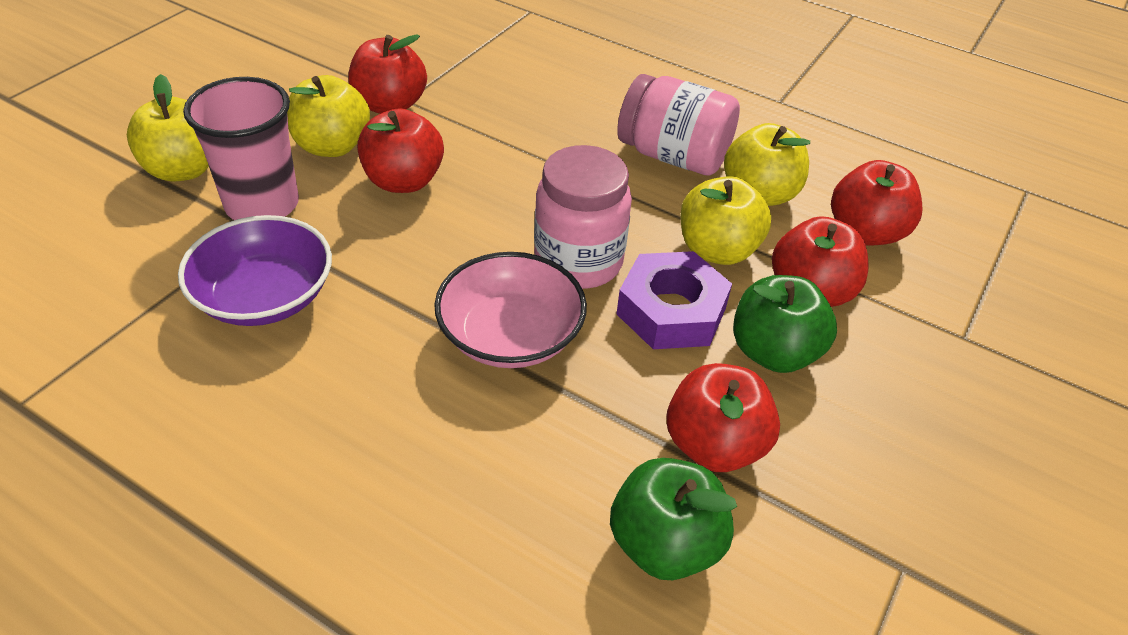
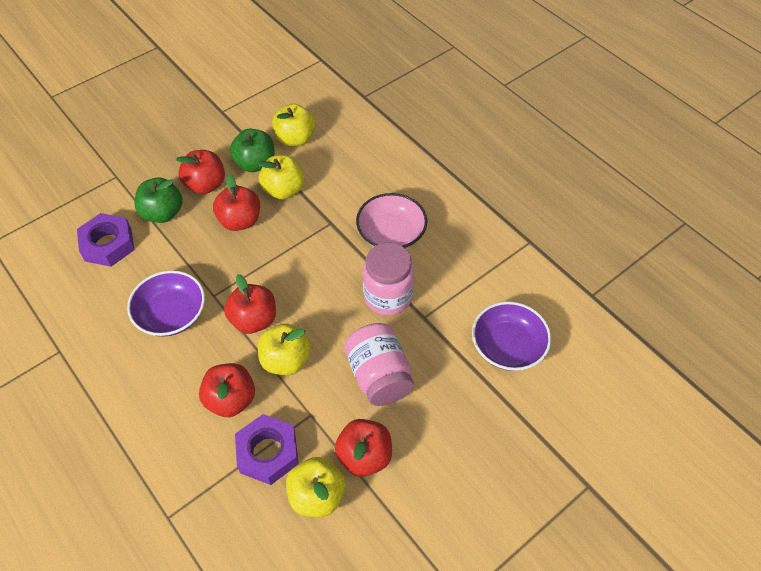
pink cup: [183,77,299,220] = 1 -> none = 0
purple bowl: [178,215,332,326] = 1 -> [127,270,205,337] [472,301,551,371] = 2
purple nut: [616,251,732,349] = 1 -> [77,213,134,267] [235,414,299,485] = 2

